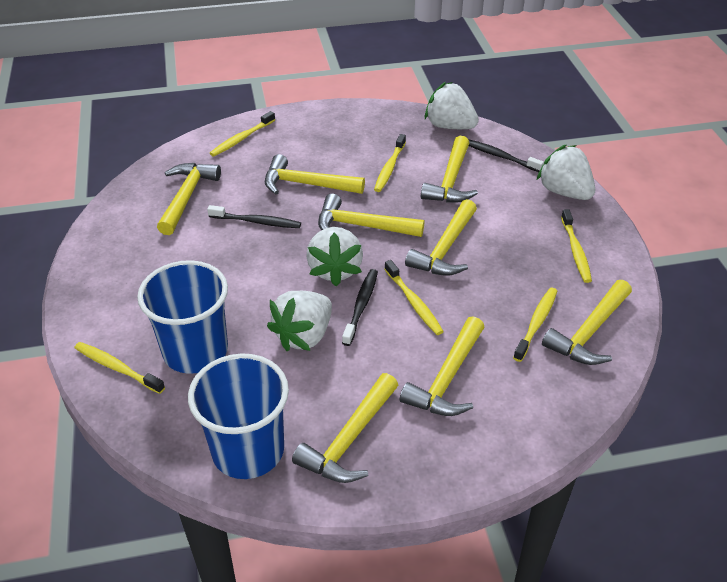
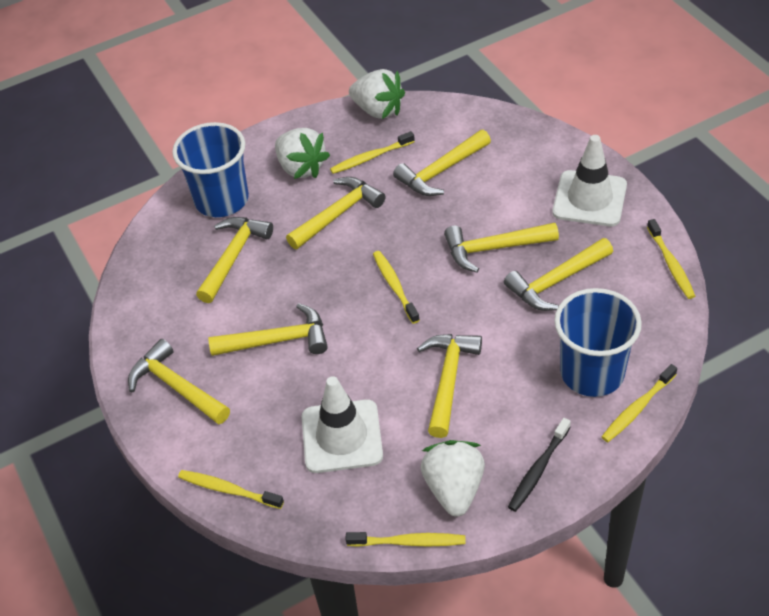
black toothbrush: [207,205,301,228] [342,269,378,346] [469,139,544,172] = 3 -> [508,418,571,512] = 1
white strawberry: [267,291,332,351] [307,227,363,286] [425,82,479,129] [537,144,595,200] = 4 -> [275,128,330,179] [349,69,405,119] [421,440,485,516] = 3
white traffic cone: none = 0 -> [302,376,383,473] [553,135,627,226] = 2

